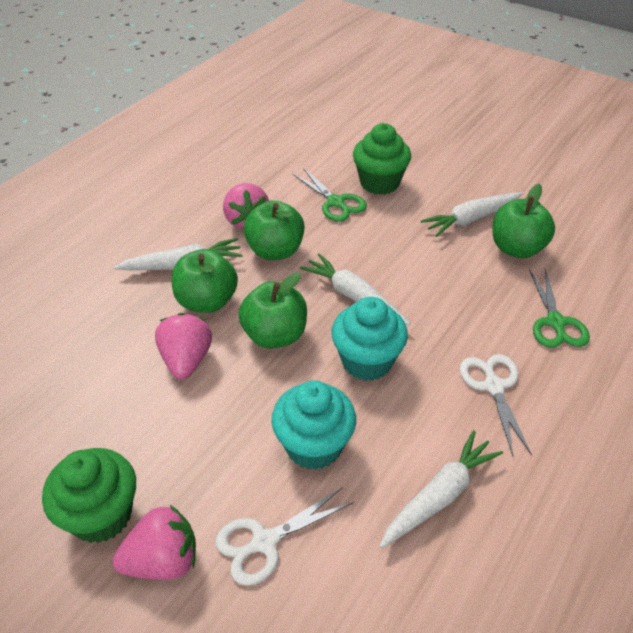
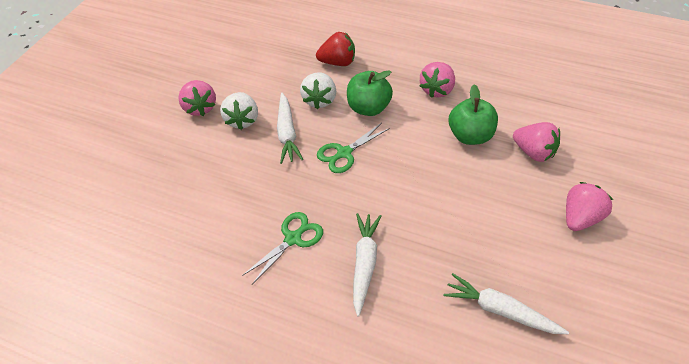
green apple: [172,249,238,313] [238,273,307,349] [243,200,305,260] [492,184,555,258] = 4 -> [347,70,393,116] [449,85,498,145] = 2
green cupcake: [42,448,136,543] [353,123,411,195] = 2 -> none = 0
pink strawberry: [112,505,196,580] [155,313,212,379] [223,183,269,229] = 3 -> [178,80,216,116] [420,62,455,98] [513,122,560,162] [566,182,613,231] = 4
red strawberry: none = 0 -> [316,32,355,66] = 1
turquoise cupcake: [271,380,356,470] [331,297,408,381] = 2 -> none = 0
white carrot: [114,238,243,270] [300,253,411,325] [379,430,503,549] [421,192,523,237] = 4 -> [277,93,303,164] [353,213,381,317] [443,273,569,334] = 3
white scissors: [215,487,354,586] [460,354,532,456] = 2 -> none = 0
white strawberry: none = 0 -> [220,92,258,130] [300,72,336,109] = 2

